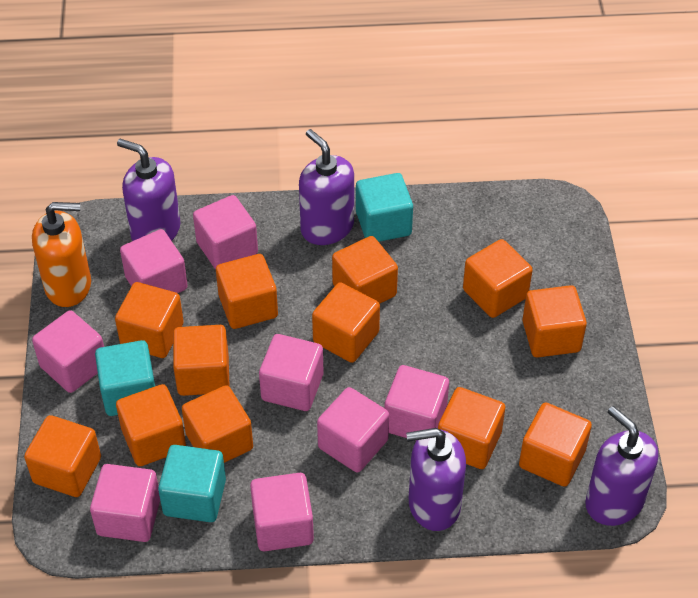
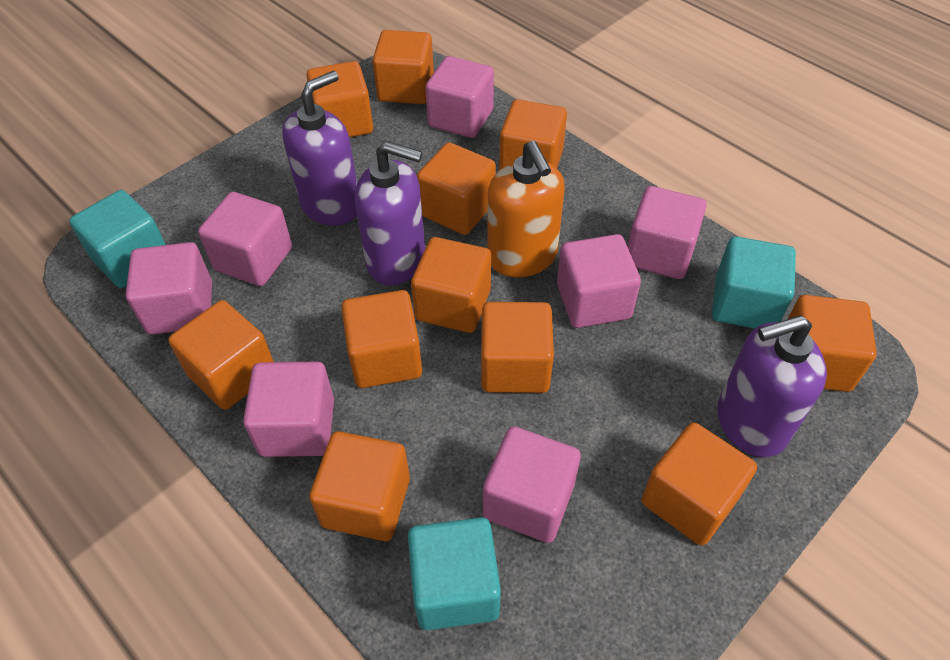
orange cube: [24,415,101,497] [115,282,184,358] [116,384,186,466] [173,325,230,396] [182,385,253,463] [216,254,278,329] [312,282,380,363] [332,236,398,304] [438,387,505,469] [463,239,533,318] [519,403,592,487] [522,285,587,358] = 12 -> [168,300,274,410] [306,61,373,137] [309,431,410,541] [341,290,422,388] [372,30,434,104] [411,237,491,333] [417,142,496,235] [481,302,554,393] [499,99,567,170] [641,423,757,545] [788,295,877,392] = 11
pink cube: [32,310,104,393] [90,464,160,542] [120,229,188,293] [193,195,258,270] [250,473,314,551] [259,334,324,411] [317,387,389,473] [384,365,449,441] = 8 -> [126,242,212,334] [198,192,292,286] [243,361,334,457] [425,56,494,138] [483,426,581,543] [557,234,641,328] [628,186,707,279] = 7
purple soap dispenser: [117,139,181,241] [299,129,354,245] [406,428,466,531] [585,406,658,526] = 4 -> [282,71,357,226] [354,141,425,286] [717,315,827,457] = 3

